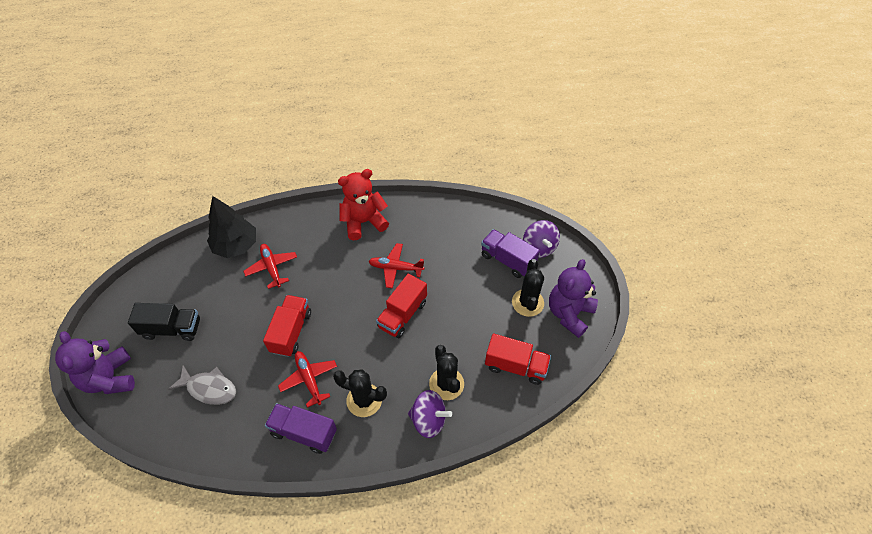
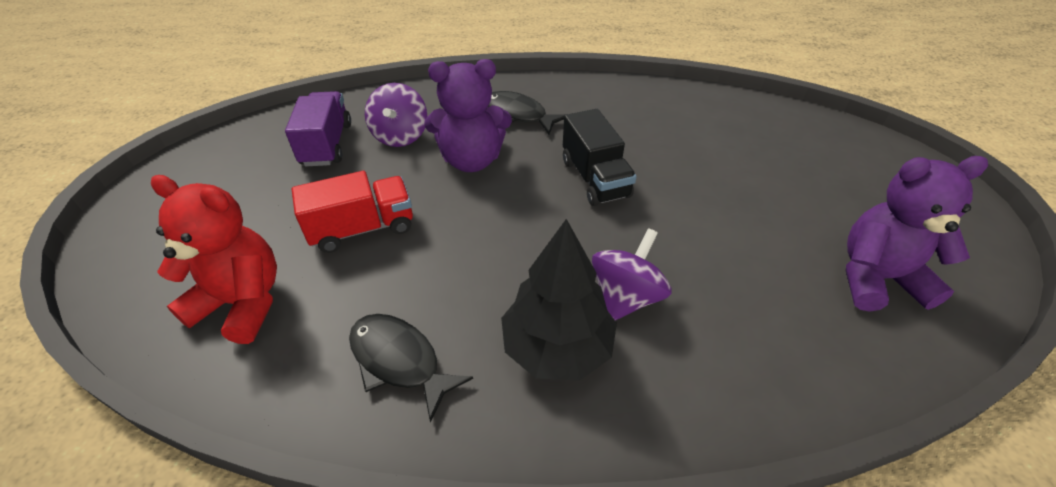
black cactus: [333,369,387,417] [429,345,464,400] [512,259,544,317] = 3 -> none = 0
black fish: none = 0 -> [349,314,473,423] [488,91,567,134] = 2
grey fish: [169,365,236,405] = 1 -> none = 0
purple truck: [265,403,337,454] [481,229,540,278] = 2 -> [285,91,351,166] = 1
red plane: [244,244,297,289] [278,351,337,408] [368,243,424,288] = 3 -> none = 0
red truck: [263,295,311,357] [376,274,427,338] [485,334,551,385] = 3 -> [292,171,413,253] = 1

